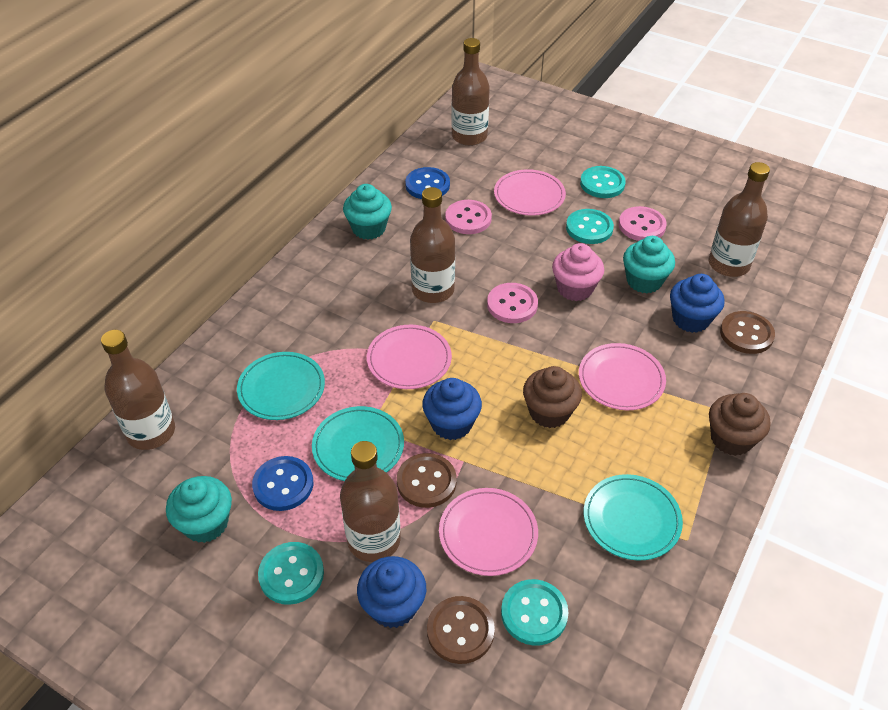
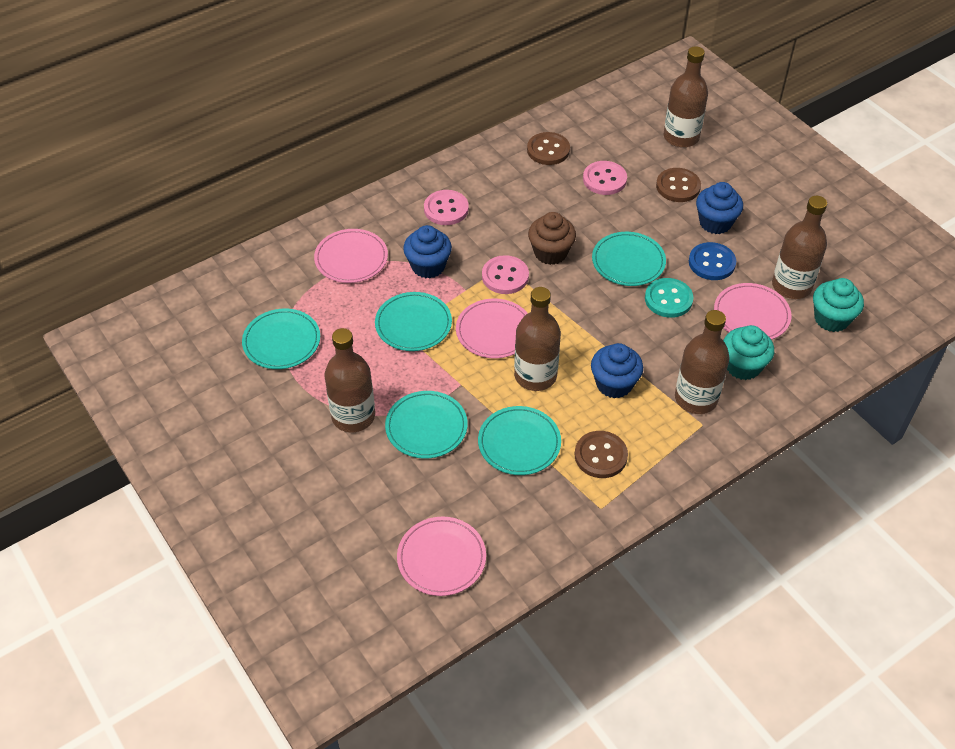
blue button: [252,456,313,511] [405,167,450,199] = 2 -> [689,242,736,280] = 1
brown cupcake: [523,366,582,428] [709,393,771,456] = 2 -> [528,212,576,265] = 1
pink cupcake: [552,243,604,301] = 1 -> none = 0
turquoise button: [258,542,324,605] [501,579,568,646] [566,209,614,244] [580,166,626,198] = 4 -> [645,278,694,318] = 1
turquoise cupcake: [166,476,232,543] [343,184,392,240] [623,236,675,293] = 3 -> [723,325,774,380] [813,278,864,332] = 2
turquoise plate: [237,352,325,420] [312,406,404,481] [584,474,683,561] = 3 -> [242,309,320,369] [375,292,452,351] [385,391,468,459] [478,406,561,475] [592,232,666,286] = 5

